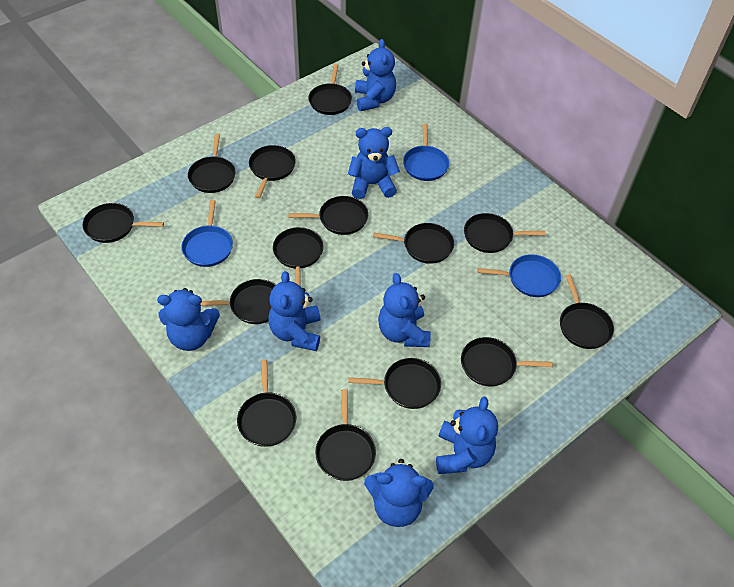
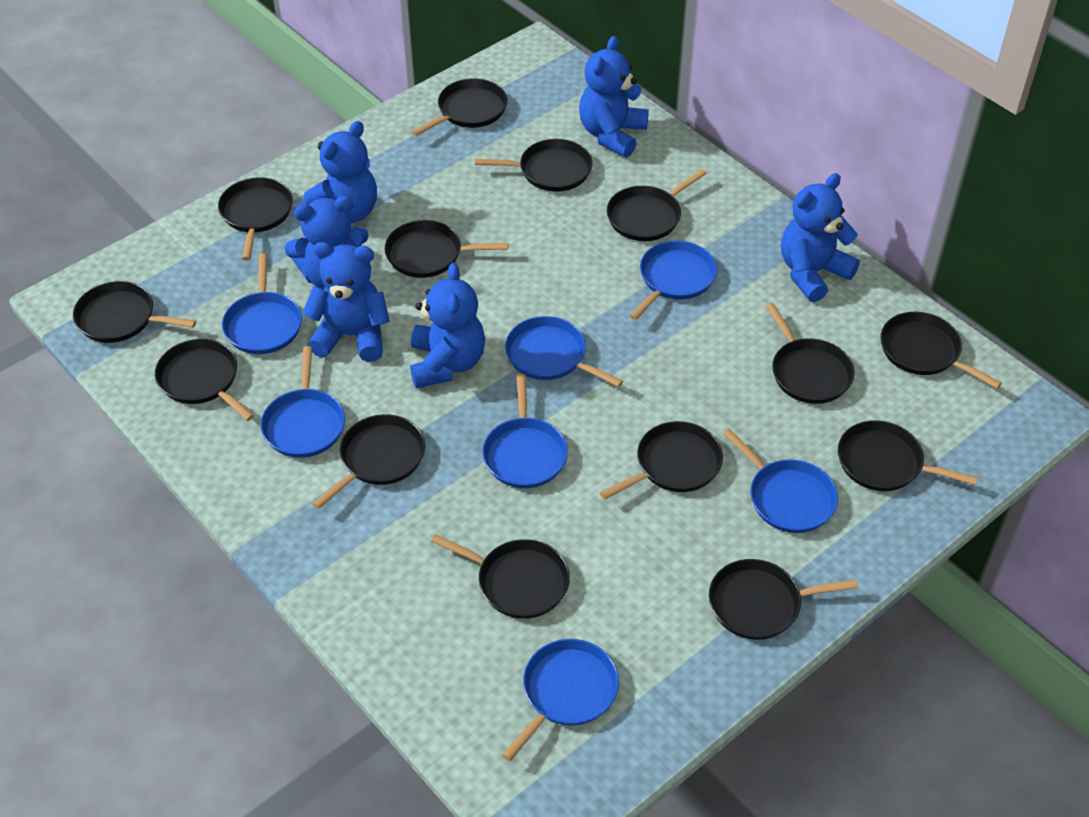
blue pan: [181,200,233,267] [403,124,449,181] [477,254,561,297] = 3 -> [222,253,302,354] [261,346,345,458] [482,374,568,488] [502,639,619,761] [505,316,623,387] [630,241,717,320] [723,429,838,533] = 7
blue teddy bear: [157,288,220,351] [268,271,321,351] [348,127,400,199] [355,39,396,111] [364,459,434,527] [378,273,431,347] [436,396,498,474] = 7 -> [285,196,369,289] [302,121,377,223] [302,242,390,362] [410,263,485,388] [579,36,649,157] [781,173,860,302] = 6

